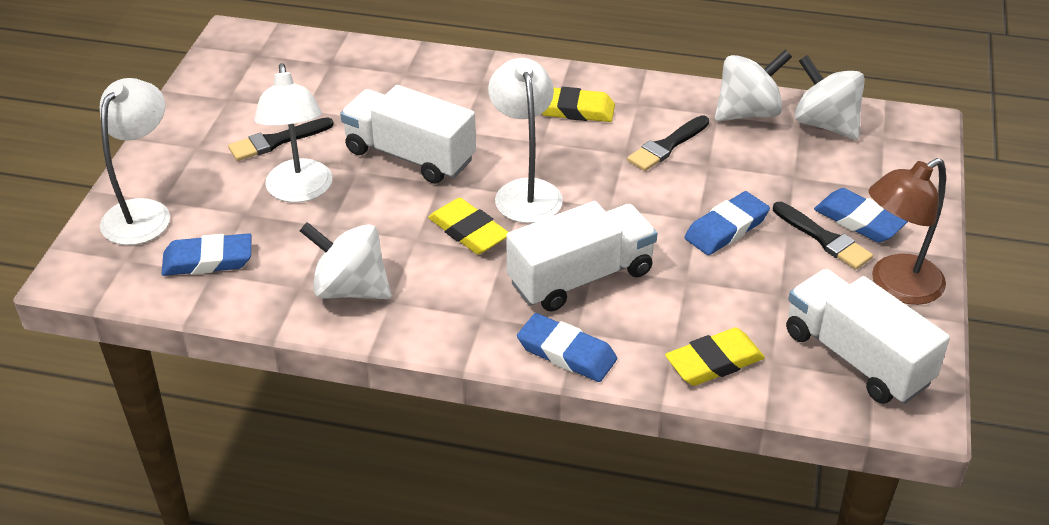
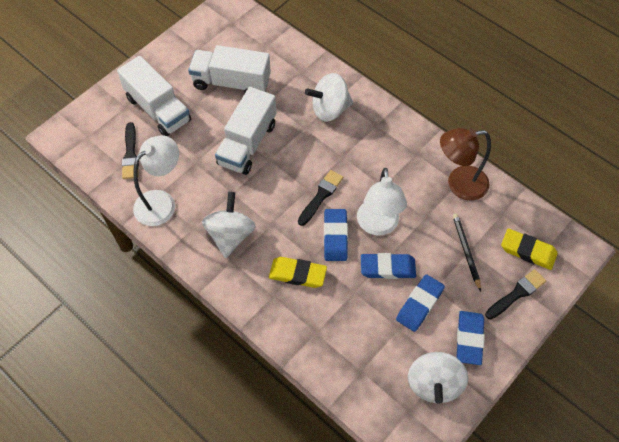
black pencil: none = 0 -> [453,214,481,291] = 1
white lamp: [100,78,170,245] [254,63,333,203] [488,58,563,223] = 3 -> [133,135,179,226] [357,168,407,236] = 2
yellow eraser: [428,198,508,254] [542,87,615,122] [665,327,765,386] = 3 -> [269,257,327,288] [501,229,558,270] = 2

